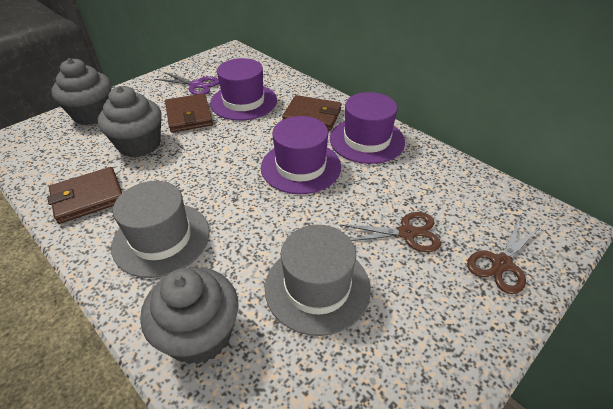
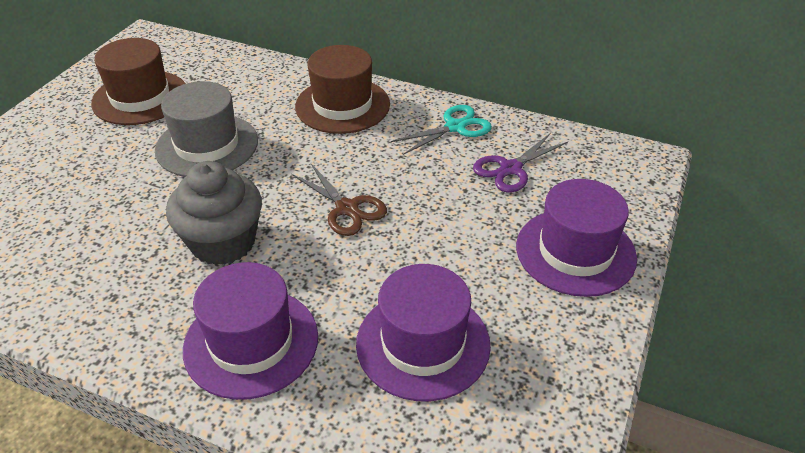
brown hat: none = 0 -> [91,38,186,125] [295,45,390,134] = 2
brown scissors: [341,212,441,252] [467,220,540,294] = 2 -> [292,164,387,236] = 1
brown wallet: [47,167,122,224] [165,93,213,133] [282,95,342,131] = 3 -> none = 0
grey cupcake: [51,58,111,125] [98,86,161,157] [140,268,239,365] = 3 -> [166,161,262,265] = 1
grey hat: [111,181,210,278] [265,225,371,336] = 2 -> [155,81,258,177] = 1
turquoise scissors: none = 0 -> [391,105,492,155] = 1

